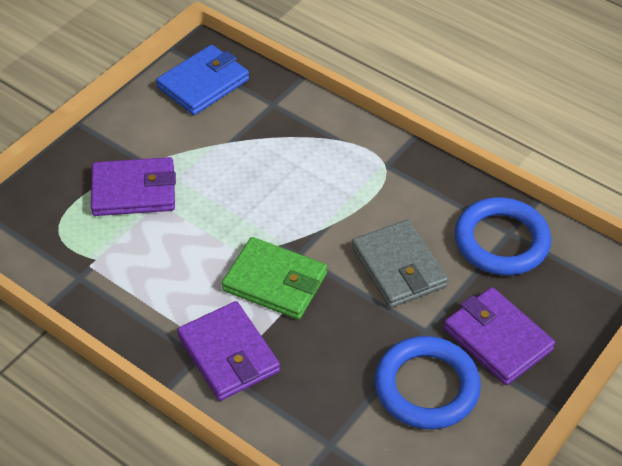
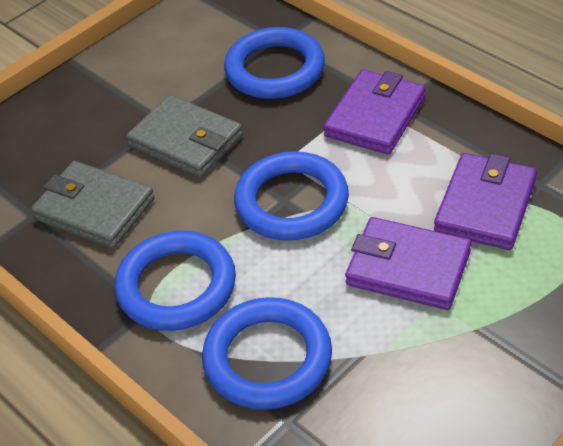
blue ring: [375,336,481,429] [455,197,551,275] = 2 -> [115,231,236,331] [202,297,332,410] [224,27,325,99] [234,151,349,241] = 4
blue wallet: [156,45,249,115] = 1 -> none = 0
green wallet: [222,237,327,320] = 1 -> none = 0
grey wallet: [352,220,449,308] = 1 -> [31,161,154,248] [126,95,243,178] = 2

